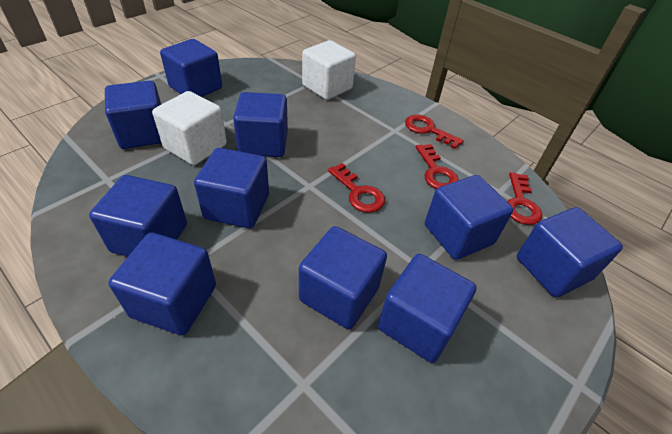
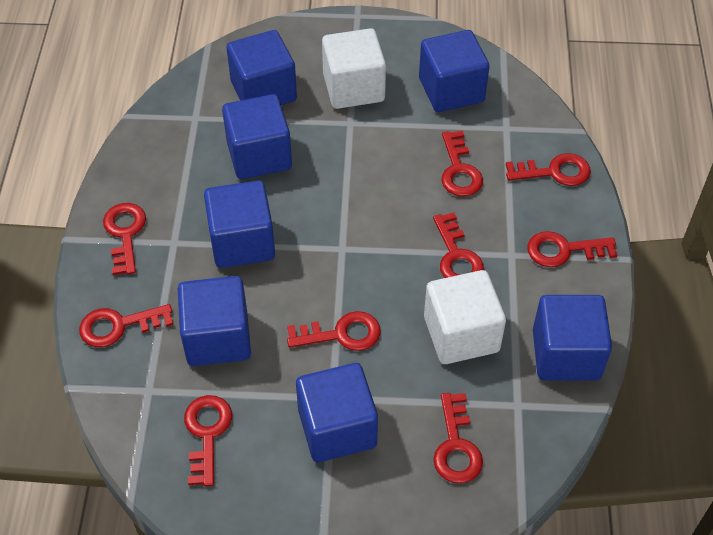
blue cube: [89,175,187,257] [105,81,161,149] [108,232,216,335] [160,39,222,97] [194,148,269,228] [233,92,288,157] [299,226,387,329] [378,254,477,363] [425,175,513,260] [517,207,623,298] = 10 -> [178,276,251,366] [204,181,275,268] [222,94,292,179] [227,30,297,105] [296,363,378,462] [419,30,490,112] [533,295,612,380] = 7
red key: [328,163,385,213] [405,115,464,149] [416,144,459,189] [507,172,543,225] = 4 -> [79,304,173,347] [103,203,146,275] [184,395,232,486] [287,311,381,351] [433,212,484,278] [433,393,483,483] [441,130,483,197] [506,153,591,186] [527,231,617,267] = 9

